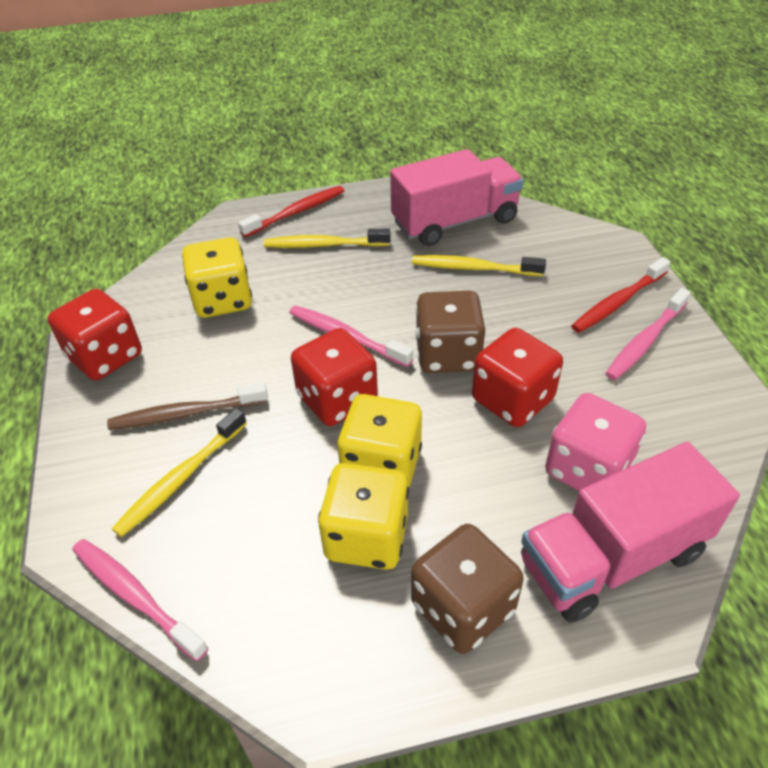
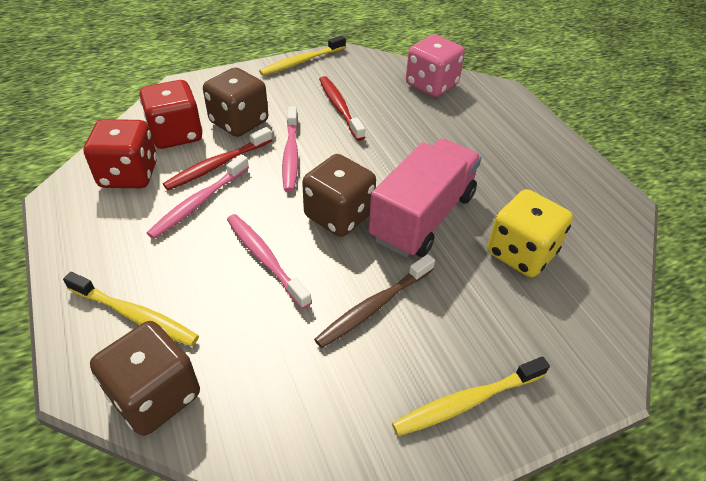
brown dice: [411,524,524,654] [415,291,486,373] = 2 -> [90,321,200,436] [203,67,268,137] [302,154,376,237] = 3
pink truck: [390,149,524,246] [521,442,740,623] = 2 -> [369,139,482,257] = 1
red dice: [48,289,142,380] [291,328,378,426] [472,328,563,427] = 3 -> [84,119,157,188] [139,80,203,149] = 2
yellow dice: [182,237,252,318] [318,463,409,570] [337,394,422,487] = 3 -> [487,189,573,277] = 1

